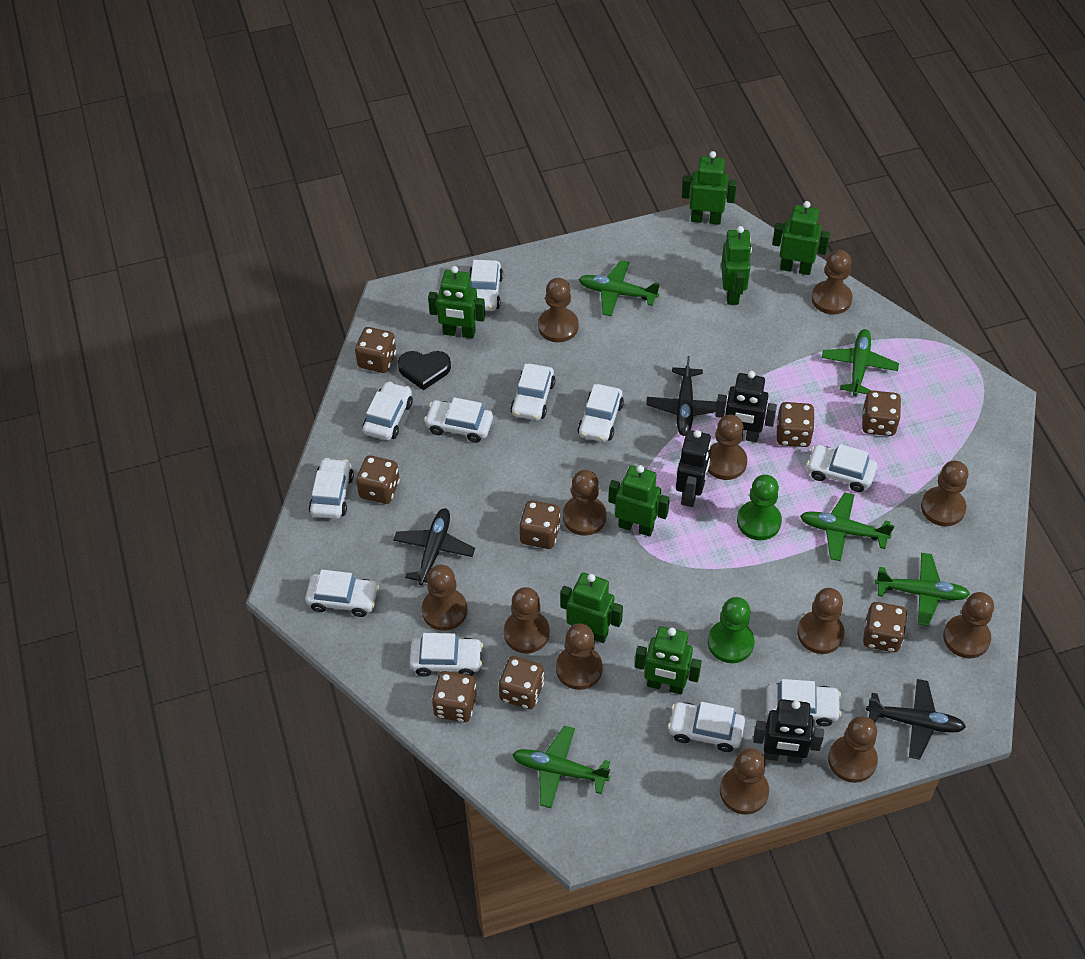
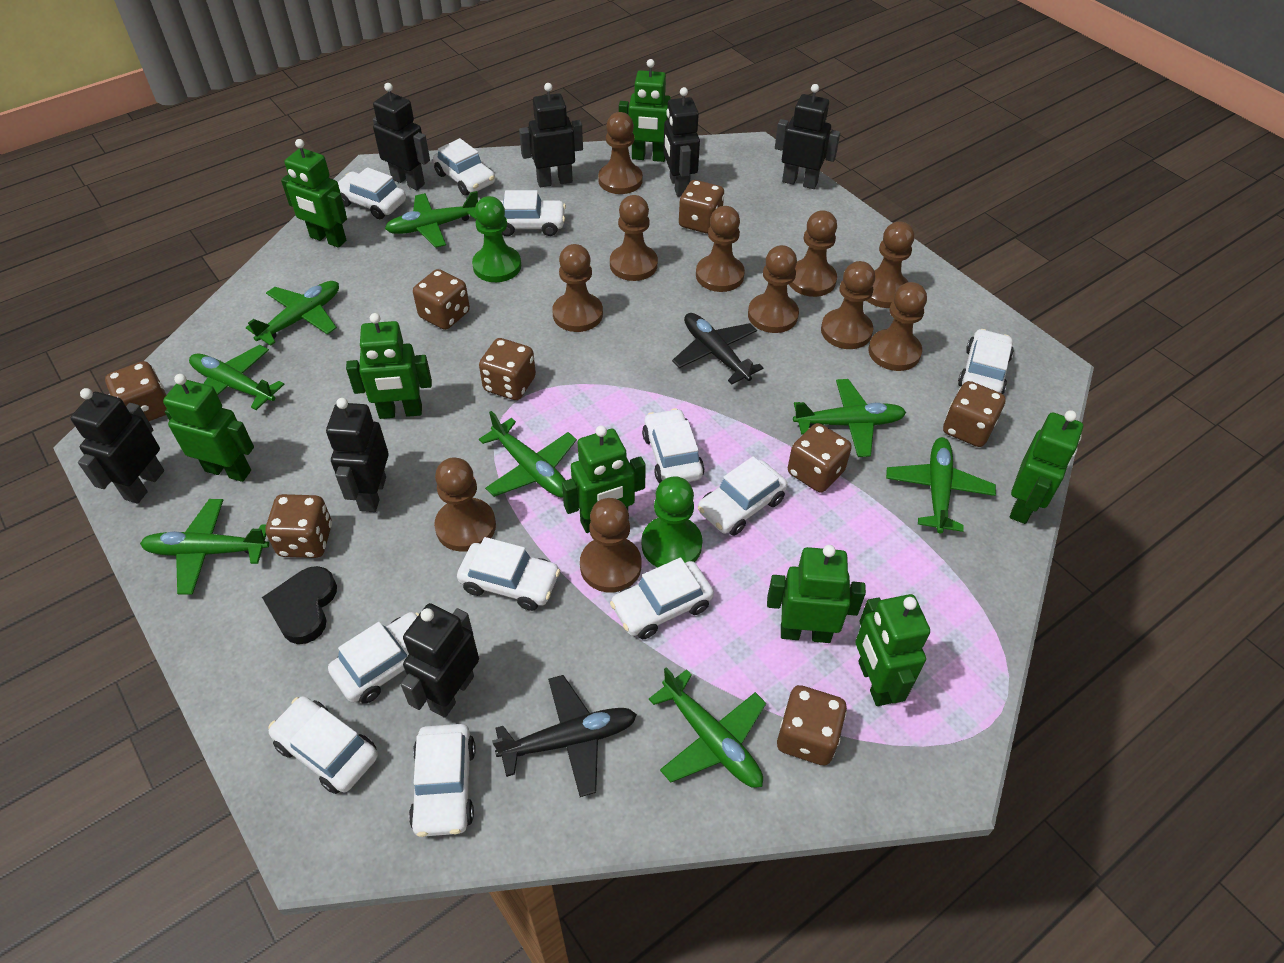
black plane: [393,508,475,585] [647,356,717,436] [866,679,966,760] = 3 -> [492,675,637,797] [672,313,763,384] = 2
black robot: [676,430,711,507] [715,371,777,442] [753,699,824,764] = 3 -> [71,388,164,504] [326,398,389,512] [373,83,430,190] [401,603,479,718] [519,83,583,187] [663,87,700,197] [775,84,840,189] = 7
brown pawn: [422,565,467,631] [504,587,550,654] [538,278,579,342] [556,623,603,690] [563,470,607,536] [708,415,747,480] [720,748,769,814] [797,588,844,654] [812,250,852,315] [828,716,878,783] [921,461,968,526] [943,592,994,659] = 12 -> [434,457,496,552] [552,244,603,332] [580,498,642,593] [598,112,643,194] [610,195,658,281] [696,206,745,292] [748,245,799,333] [789,210,837,297] [821,261,875,349] [866,222,914,308] [869,282,927,371] = 11
green plane: [512,726,610,808] [578,260,660,316] [800,492,894,561] [822,329,899,396] [875,553,970,626] = 5 -> [140,499,269,595] [189,345,284,410] [246,281,339,346] [385,191,478,248] [479,411,577,498] [649,667,766,788] [793,379,906,457] [886,437,996,533] = 8
green robot: [428,266,485,339] [560,572,623,643] [609,465,670,537] [635,626,702,694] [682,151,737,225] [721,226,752,305] [772,201,830,275] = 7 -> [163,374,254,482] [281,139,347,248] [346,313,432,419] [562,425,646,533] [619,59,671,162] [767,545,866,643] [855,594,930,706] [1010,410,1083,524] = 8

